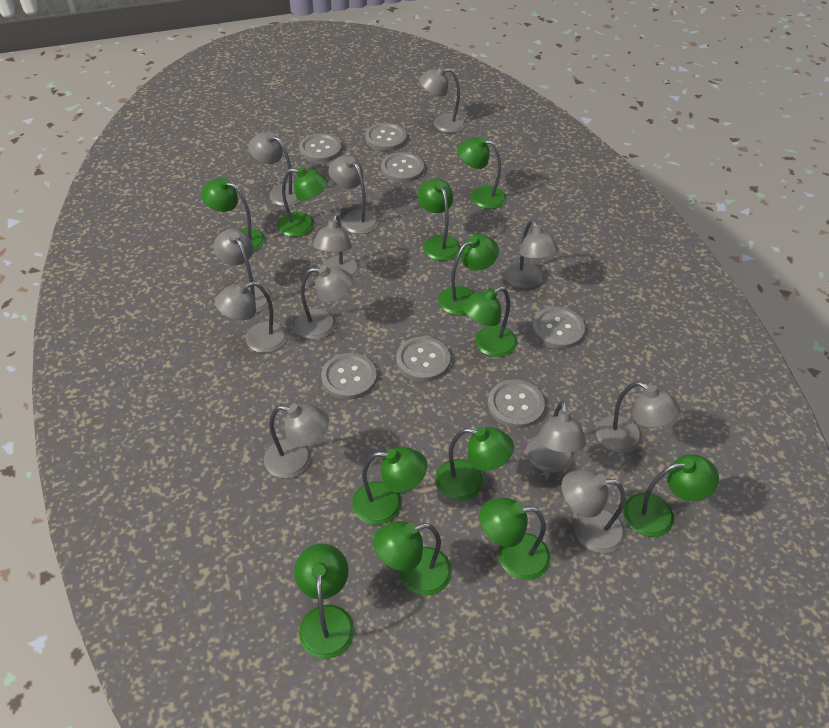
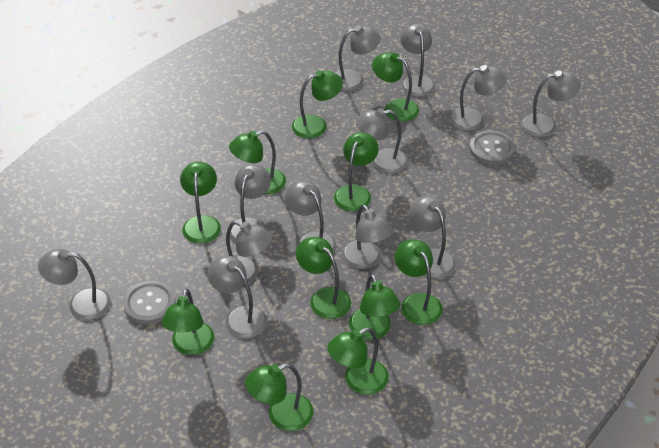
green lamp: [201,178,265,252] [277,167,328,237] [294,543,355,659] [352,447,427,525] [373,521,452,595] [417,178,461,261] [435,427,514,501] [438,234,499,315] [457,136,506,209] [462,287,517,357] [479,498,550,580] [623,454,719,537] = 12 -> [162,289,214,355] [180,162,221,244] [229,130,286,194] [245,363,314,431] [292,70,343,138] [296,237,351,319] [327,328,389,395] [334,132,379,211] [349,274,400,340] [372,52,419,122] [395,240,443,325] = 11
grey button: [299,133,342,162] [321,353,377,400] [365,123,407,151] [381,152,424,183] [396,337,450,382] [488,379,545,428] [532,307,585,349] = 7 -> [123,281,176,324] [470,130,515,165] = 2

